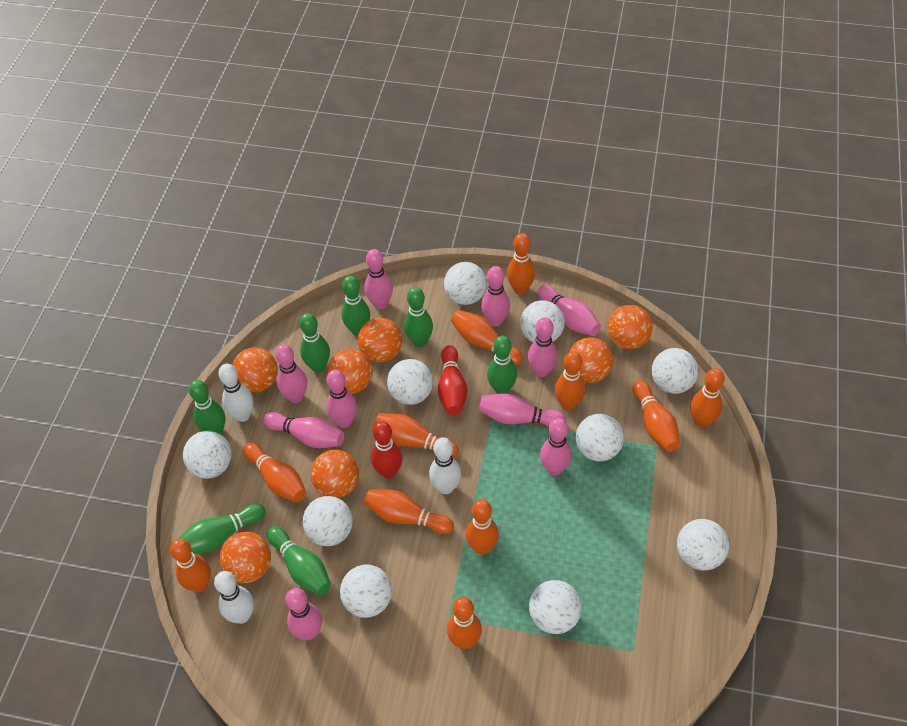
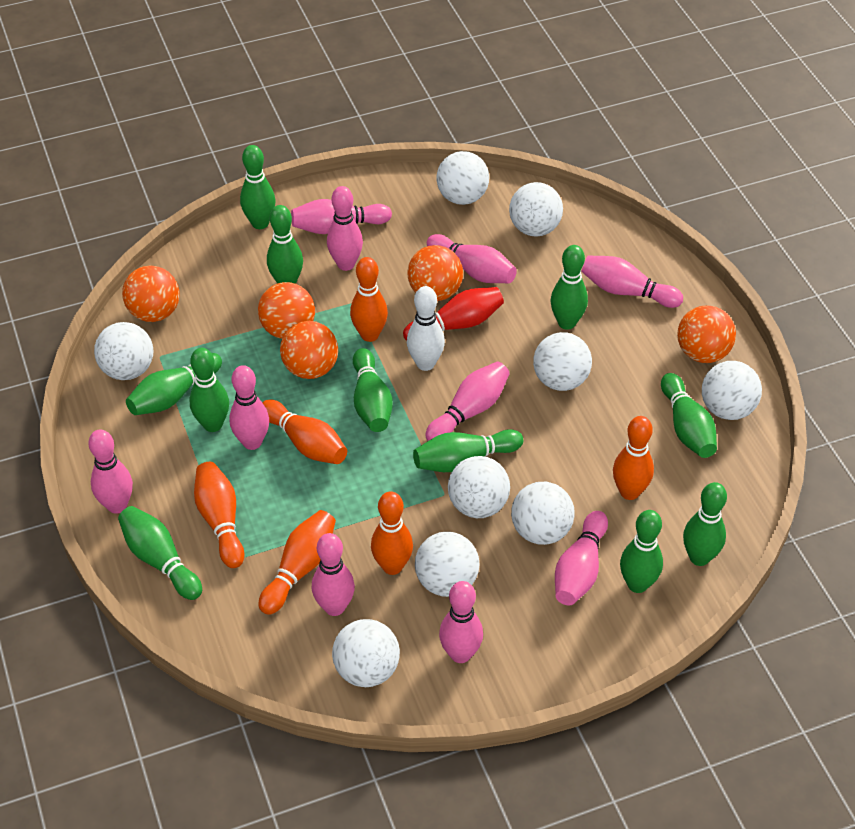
green bowling pin: [178,504,266,554] [189,380,225,434] [267,526,331,596] [299,313,330,372] [341,276,370,336] [404,287,433,347] [487,336,517,394] = 7 -> [118,506,202,600] [126,353,222,415] [189,348,229,432] [240,145,276,229] [267,205,303,284] [353,348,393,432] [413,429,523,472] [550,245,588,330] [620,510,663,593] [661,373,717,458] [683,482,727,566] = 11
orange ball: [219,532,271,583] [232,347,278,392] [311,450,359,498] [327,349,373,394] [358,318,402,362] [569,337,613,383] [608,305,653,349] = 7 -> [122,265,180,322] [258,282,315,339] [280,321,338,379] [408,245,463,301] [677,305,736,363] = 5
orange bowling pin: [170,539,211,592] [243,443,306,502] [364,489,454,534] [374,413,459,458] [447,597,482,649] [451,310,523,365] [466,499,499,555] [507,233,535,294] [555,351,585,410] [633,380,680,452] [690,368,724,428] = 11 -> [194,462,244,568] [258,510,336,615] [262,400,347,464] [350,257,388,342] [371,491,413,575] [613,416,654,500] = 6
red bowling pin: [371,421,402,479] [438,345,468,416] = 2 -> [403,287,504,341] = 1
white ball: [183,431,232,479] [303,496,353,546] [340,564,392,618] [387,359,433,405] [444,262,487,305] [520,300,565,342] [529,580,582,634] [576,414,624,461] [651,348,698,394] [677,519,729,571] = 10 -> [94,322,154,380] [332,619,400,687] [415,532,480,597] [437,151,489,205] [448,456,510,518] [509,182,563,237] [511,482,575,545] [533,332,592,391] [702,361,762,420] = 9
white bowling pin: [214,571,254,624] [218,364,253,422] [429,437,461,494] = 3 -> [407,286,445,371] = 1

